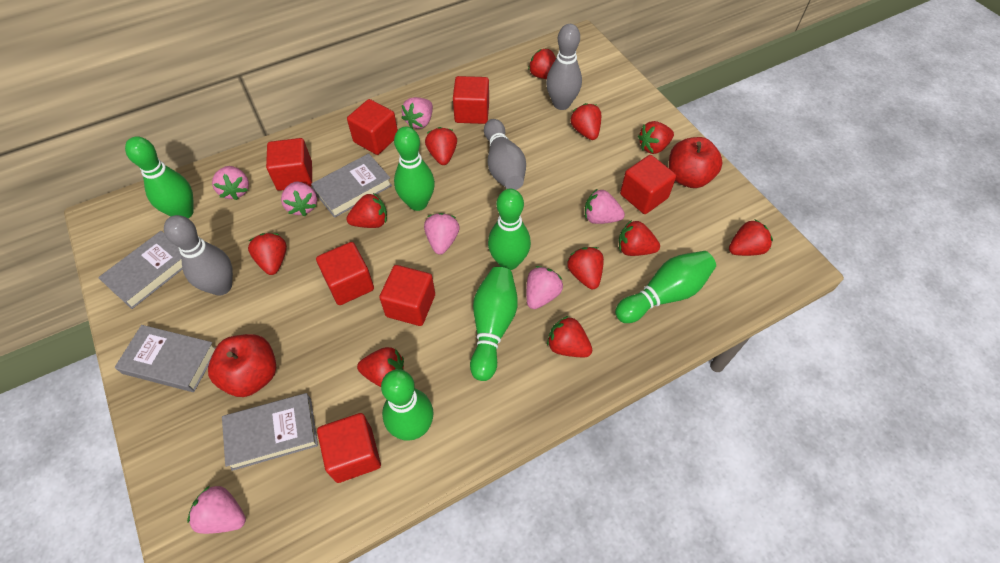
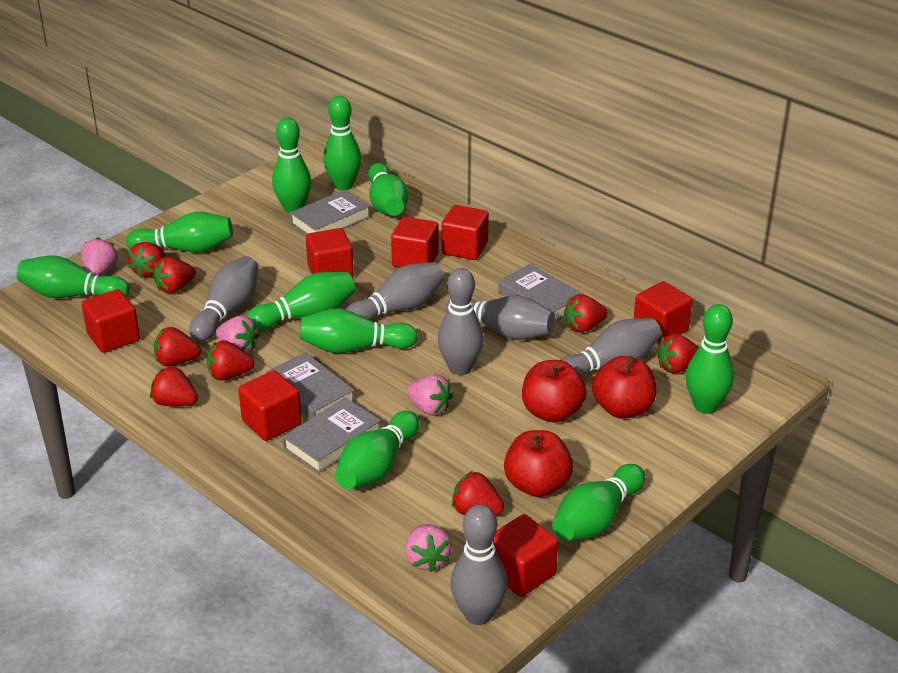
green bowling pin: [125,136,194,218] [381,369,434,441] [394,126,435,211] [470,267,518,381] [488,189,531,270] [615,251,716,323] = 6 -> [17,256,130,298] [126,212,233,253] [246,272,356,331] [272,117,311,214] [300,308,418,353] [323,96,362,190] [335,411,420,489] [368,163,409,216] [552,464,645,541] [686,304,734,414] = 10
grey bowling pin: [164,215,233,296] [484,119,526,190] [546,24,582,110] = 3 -> [189,256,259,342] [346,262,444,320] [438,268,484,375] [445,295,555,340] [450,504,508,625] [560,318,662,378] = 6
pink strawberry: [187,486,246,534] [212,166,249,200] [281,181,317,216] [402,97,433,129] [424,213,460,255] [526,266,563,309] [585,189,625,224] = 7 -> [81,237,118,276] [216,316,260,353] [405,524,452,572] [406,374,453,416] = 4
red apple: [208,334,276,397] [669,137,723,188] = 2 -> [504,430,573,497] [522,360,587,422] [592,356,656,419] = 3
red strawberry: [248,233,287,275] [346,193,387,228] [357,347,404,387] [425,127,457,165] [528,48,556,79] [547,316,592,357] [567,247,604,289] [570,103,601,140] [618,220,660,256] [638,121,674,154] [729,219,773,256] = 11 -> [128,242,164,278] [150,366,198,406] [153,257,196,293] [154,327,201,366] [207,340,254,380] [452,471,504,515] [564,294,608,333] [657,333,699,373] = 8

